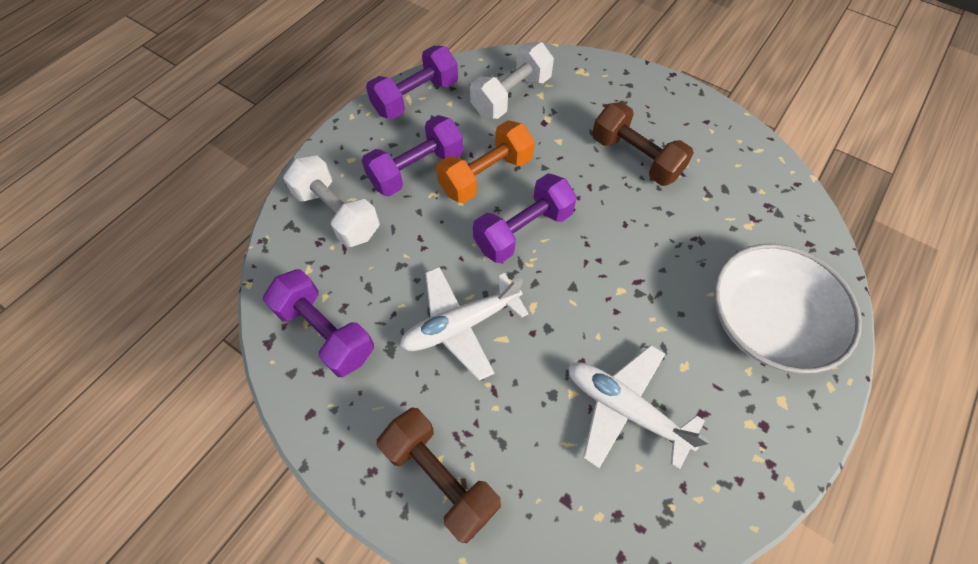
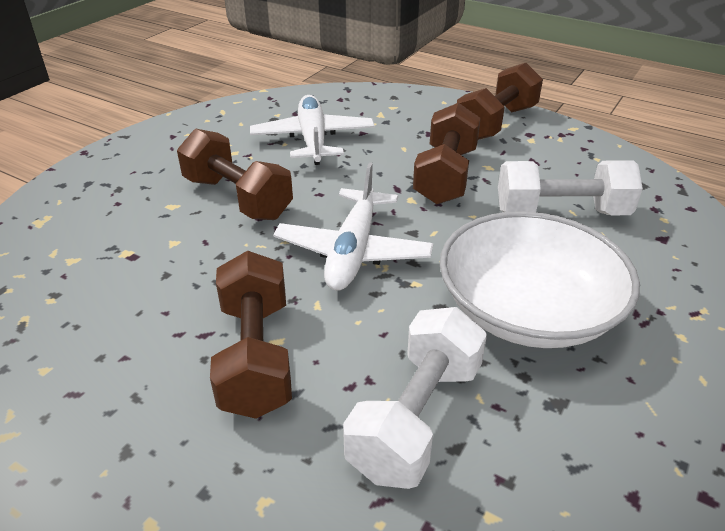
brown dumbbell: [377,408,501,543] [592,102,694,186] = 2 -> [177,128,293,220] [210,251,292,419] [413,103,481,204] [457,63,543,140] = 4
orange dumbbell: [436,120,535,203] = 1 -> none = 0
purple dumbbell: [263,269,374,377] [362,115,463,196] [366,46,458,119] [473,173,577,263] = 4 -> none = 0

